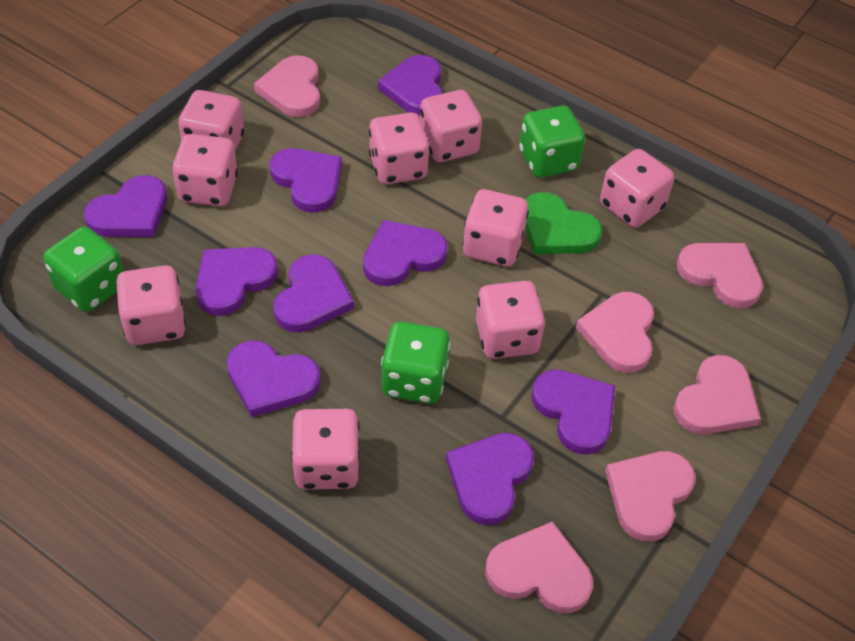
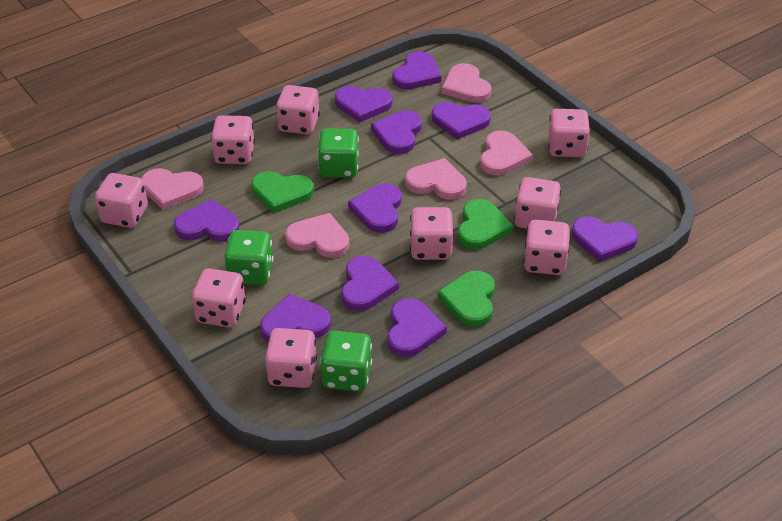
green heart: [525,192,602,254] = 1 -> [251,171,314,213] [437,271,495,327] [458,199,513,249] = 3
pink heart: [254,55,320,117] [485,521,593,614] [576,292,654,373] [605,451,696,542] [673,355,761,434] [677,243,763,308] = 6 -> [141,168,204,210] [285,213,349,258] [405,158,467,200] [441,63,492,103] [480,131,533,176] = 5
purple heart: [84,175,167,237] [195,247,278,316] [227,340,321,417] [269,148,342,213] [273,254,354,332] [363,220,448,286] [378,55,443,116] [446,433,534,525] [532,370,615,455] = 9 -> [174,199,239,242] [260,294,331,342] [335,86,392,122] [341,256,399,311] [348,183,402,233] [371,110,422,154] [387,298,447,357] [392,51,441,89] [432,102,491,139] [572,217,638,262] = 10

